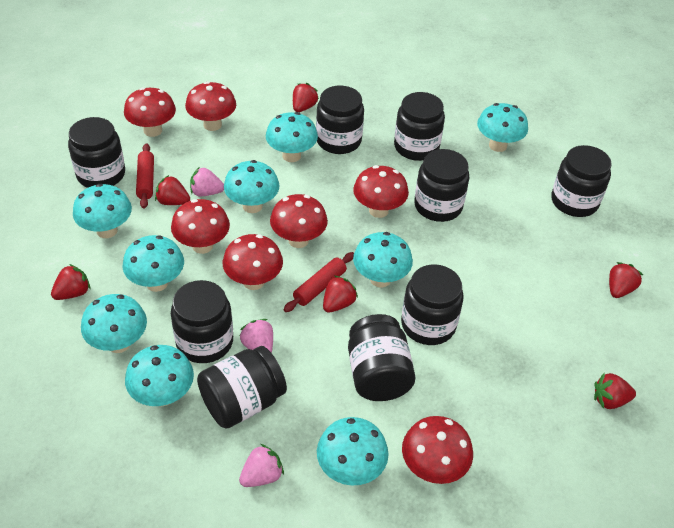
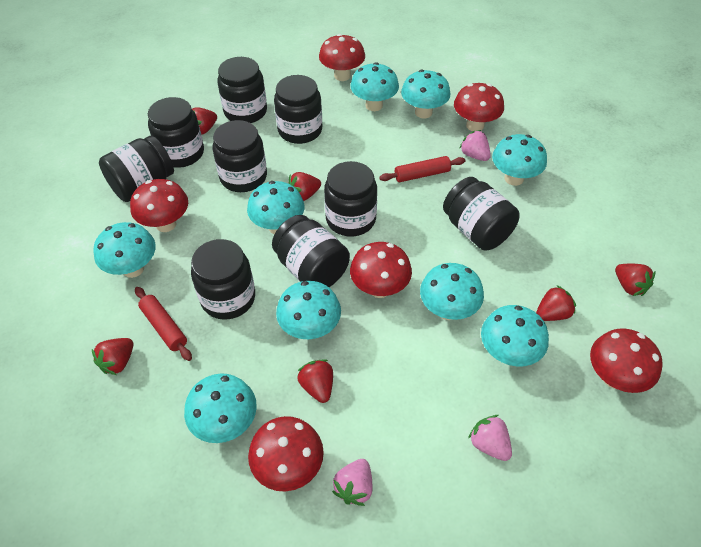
red mushroom: [124,87,176,137] [171,199,230,254] [185,81,236,131] [223,234,283,290] [270,194,328,248] [353,165,409,218] [402,416,473,484] = 7 -> [130,179,188,232] [248,416,324,492] [319,34,365,81] [350,242,412,298] [454,83,504,131] [590,328,663,393] = 6

